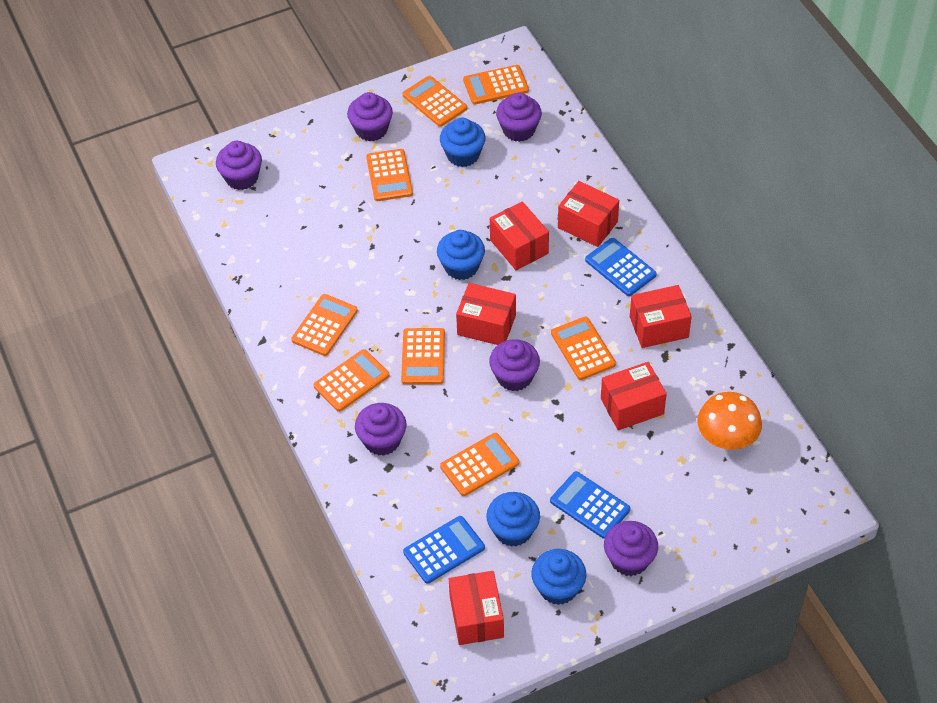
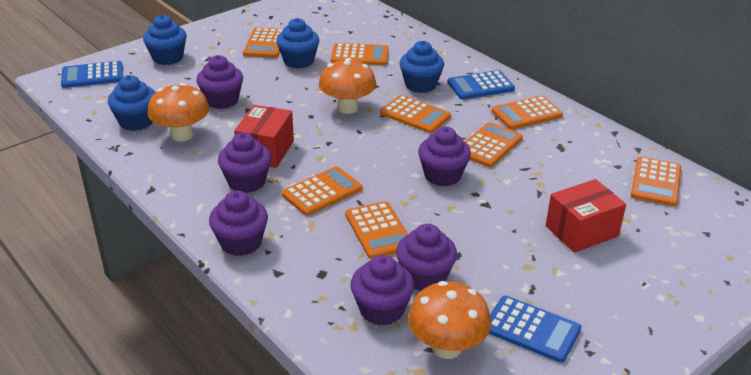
orange mushroom: [697,392,762,450] = 1 -> [147,83,209,141] [319,58,377,114] [408,281,491,359] = 3
red box: [449,571,504,645] [456,283,516,345] [490,201,549,270] [558,181,619,247] [601,362,667,430] [630,285,692,348] = 6 -> [234,105,294,168] [546,179,626,253] = 2

